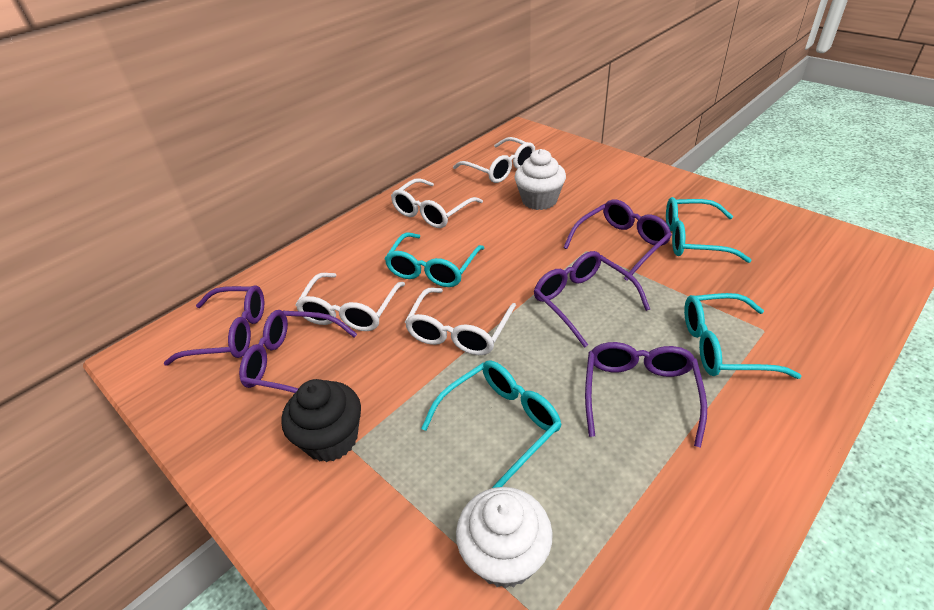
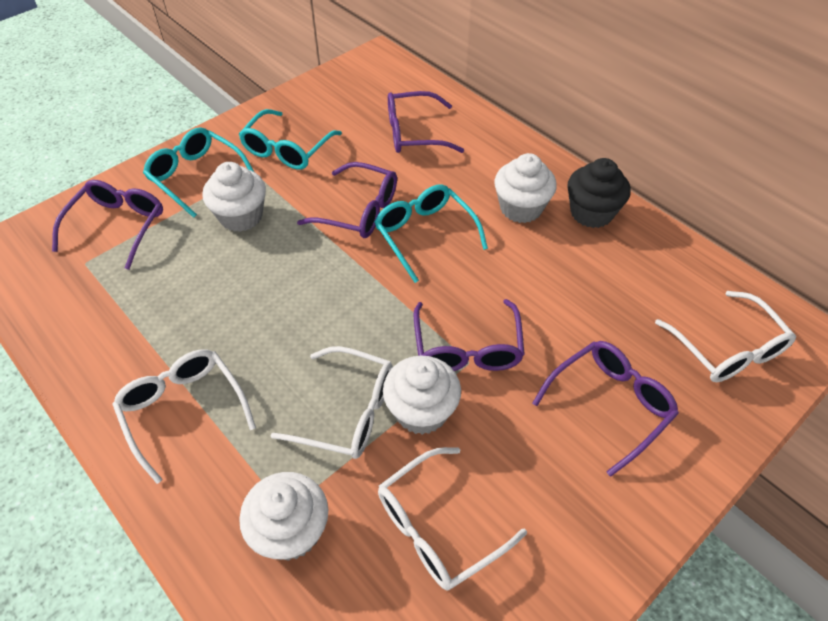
turquoise glasses: [384,232,484,287] [421,360,562,488] [666,197,752,263] [684,293,801,379] = 4 -> [143,127,254,218] [239,109,342,170] [375,184,488,283] = 3
white cupcake: [456,487,553,589] [515,149,566,210] = 2 -> [202,162,266,232] [239,472,328,561] [383,356,461,435] [494,153,557,223] = 4

